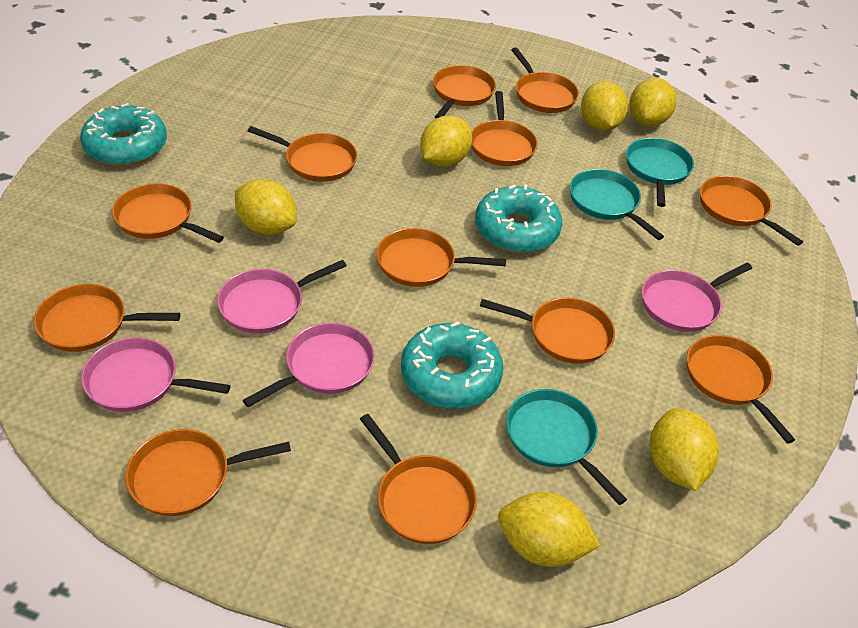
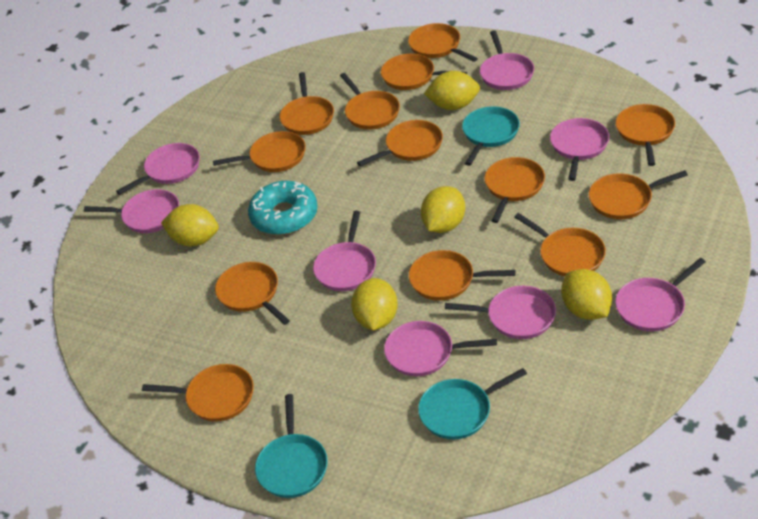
orange pan: [34,284,180,352] [112,184,224,243] [125,429,291,516] [248,126,357,182] [360,414,477,544] [376,228,506,287] [433,65,496,118] [472,91,538,166] [480,298,615,364] [511,47,579,113] [687,335,795,444] [700,176,803,246] = 12 -> [142,364,254,422] [213,131,306,172] [215,262,290,325] [280,72,334,135] [340,73,400,130] [357,120,443,167] [381,54,467,90] [408,23,478,62] [409,250,516,301] [484,157,545,223] [514,213,606,276] [589,170,688,219] [616,104,675,166] = 13
pink pan: [81,337,230,412] [217,260,347,334] [243,323,375,407] [642,263,752,332] = 4 -> [84,189,179,233] [116,143,200,195] [313,211,376,291] [384,321,497,376] [445,286,556,339] [480,30,534,90] [550,118,609,181] [615,258,706,331] = 8
turquoise donut: [80,103,167,166] [401,322,503,409] [475,184,562,253] = 3 -> [248,181,318,235] = 1
yellow lemon: [235,179,297,235] [420,116,472,167] [498,492,600,567] [581,81,628,131] [630,78,676,127] [650,408,719,491] = 6 -> [161,204,219,247] [351,278,398,330] [421,186,465,233] [424,71,480,110] [561,269,612,320] = 5

